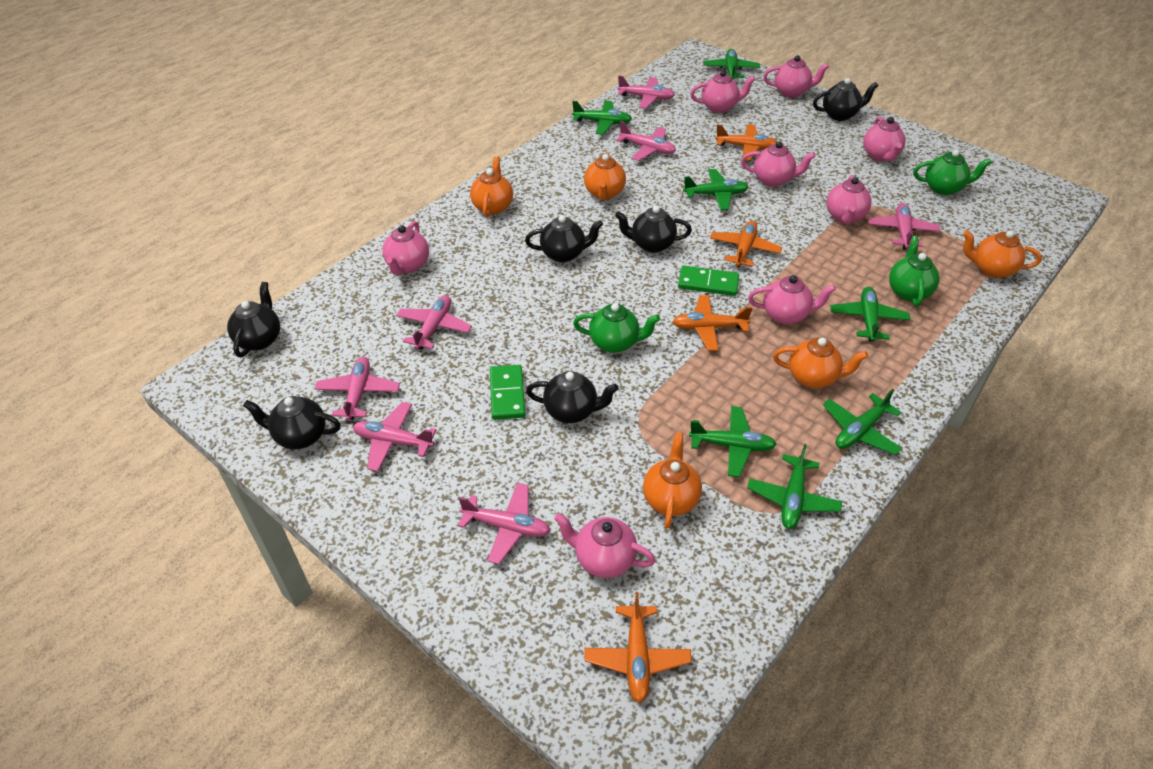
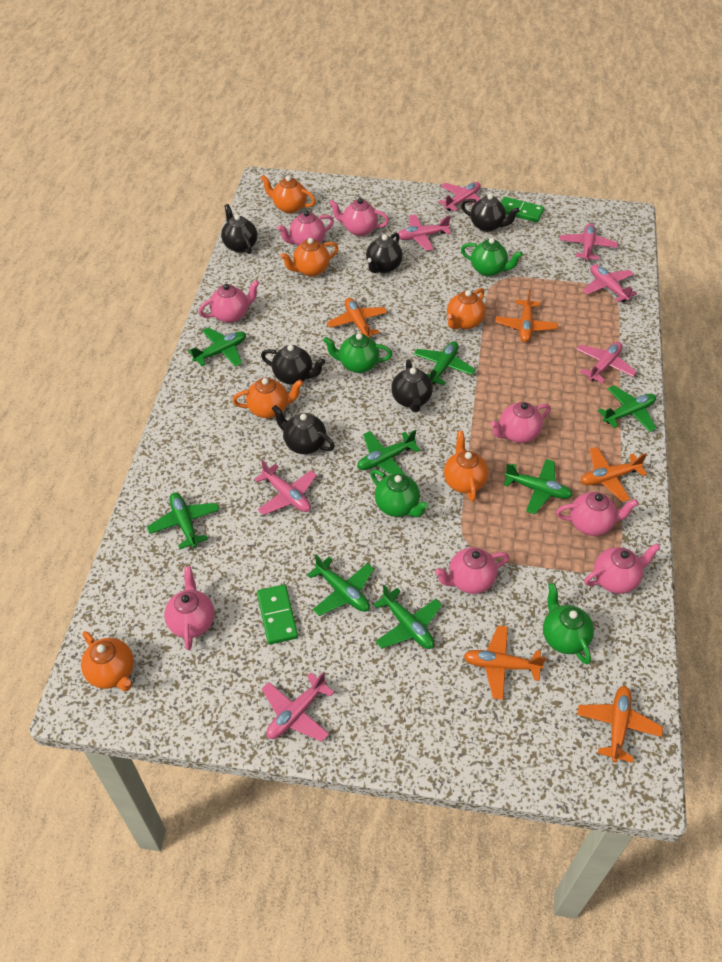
green plane: [572,100,632,135] [683,169,749,210] [689,406,777,477] [703,49,760,80] [747,444,842,529] [823,389,902,455] [830,287,910,342] = 7 -> [147,492,219,549] [189,327,246,367] [307,555,374,616] [357,430,420,475] [373,585,442,649] [414,341,475,385] [504,459,573,514] [598,385,657,432] = 8
green teapot: [573,303,660,353] [889,236,940,306] [913,150,992,195] = 3 -> [323,333,392,373] [370,469,429,517] [461,238,523,276] [543,583,594,664] = 4
orange plane: [584,592,692,703] [673,295,753,351] [710,221,782,268] [715,124,777,161] = 4 -> [327,298,387,338] [464,625,546,700] [495,290,558,342] [577,686,663,763] [581,447,647,502] = 5
orange teapot: [470,156,513,217] [584,152,626,200] [643,432,702,528] [773,338,868,388] [963,230,1042,278] = 5 -> [81,631,134,691] [232,378,303,418] [261,175,316,214] [281,238,338,277] [444,431,489,502] [447,288,486,329] = 6

